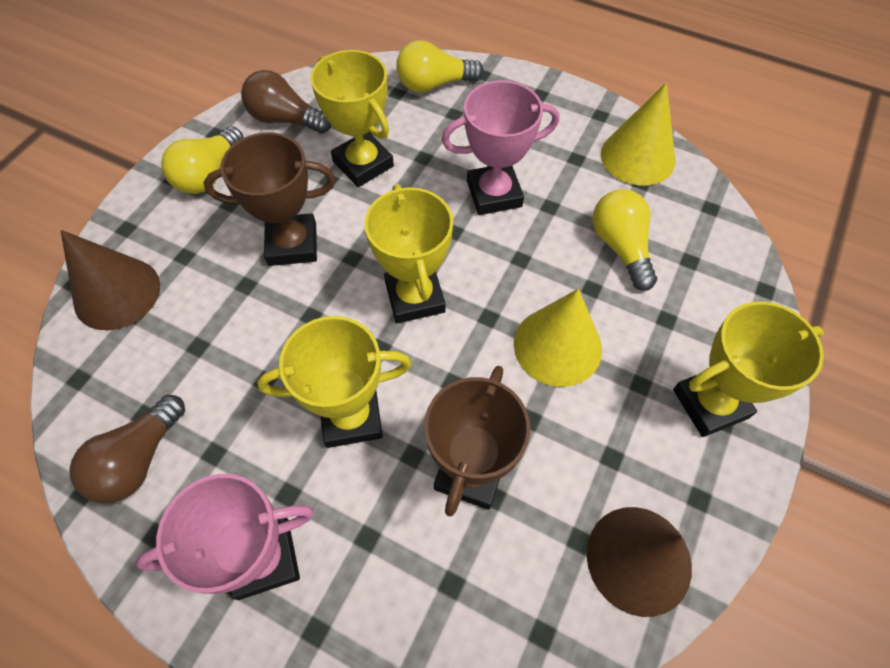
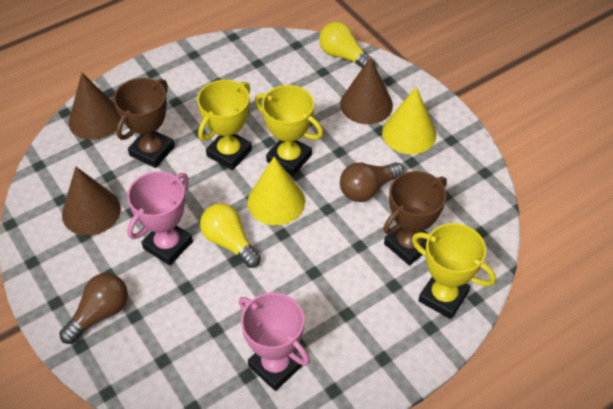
brown cone: [60,230,160,330] [587,507,692,617] = 2 -> [62,167,121,235] [69,73,120,140] [340,57,393,124] = 3
yellow light bulb: [161,126,244,194] [396,40,484,93] [593,189,657,291] = 3 -> [200,203,261,268] [319,22,375,68] = 2
yellow trophy: [257,316,412,448] [310,50,394,187] [364,184,453,323] [673,301,824,437] = 4 -> [197,80,252,170] [255,85,323,176] [412,223,496,319] = 3

